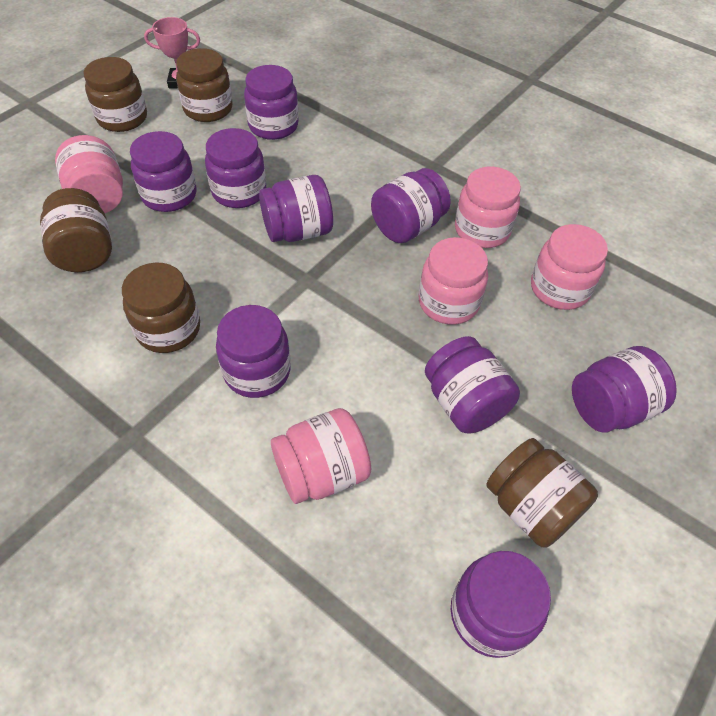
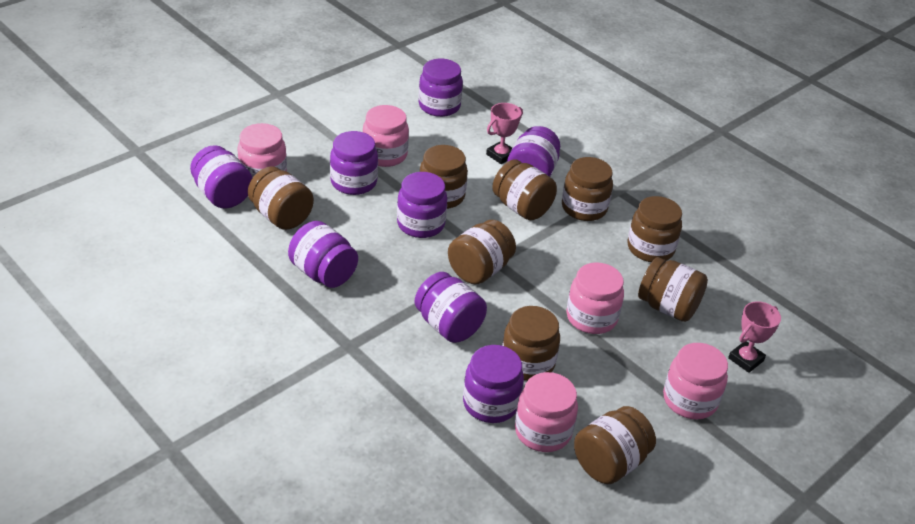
brown jar: [40,188,112,272] [83,57,147,132] [122,263,200,353] [176,48,233,122] [486,438,598,548] = 5 -> [248,166,314,230] [420,145,468,209] [448,220,516,285] [492,159,557,220] [502,306,560,381] [562,157,613,221] [574,406,656,484] [628,196,682,262] [638,257,708,322] = 9
pink trophy: [144,17,200,89] = 1 -> [486,103,523,164] [728,301,781,373] = 2
purple jar: [130,131,196,212] [205,128,266,208] [216,305,291,398] [244,65,299,140] [259,175,333,242] [371,168,451,243] [425,336,520,434] [451,551,551,658] [572,346,677,432] = 9 -> [190,145,252,208] [288,221,358,288] [330,131,378,195] [397,172,447,238] [415,272,487,343] [419,59,463,117] [463,345,524,423] [507,126,560,177] = 8

